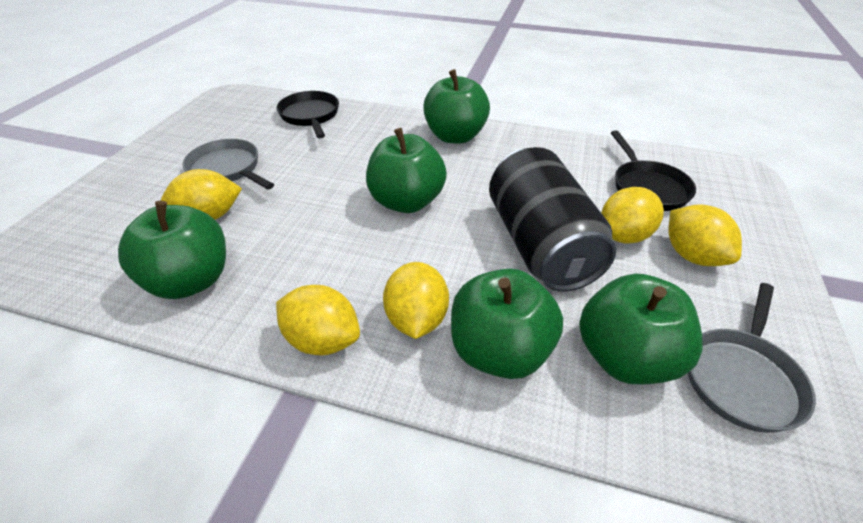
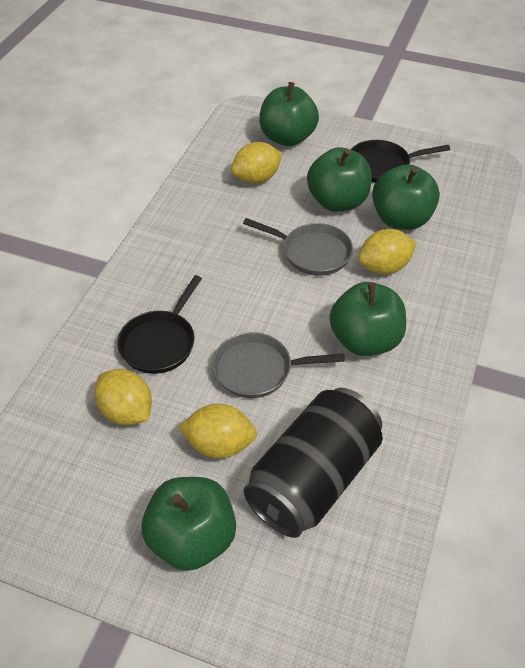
yellow lemon: [161,169,242,220] [276,285,360,355] [383,262,449,339] [601,187,664,244] [668,204,742,266] = 5 -> [94,369,152,425] [179,404,257,458] [231,142,282,184] [358,229,417,274] = 4

